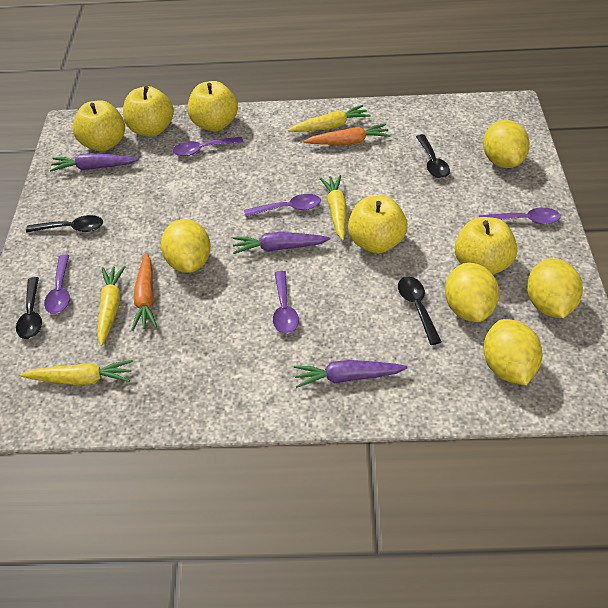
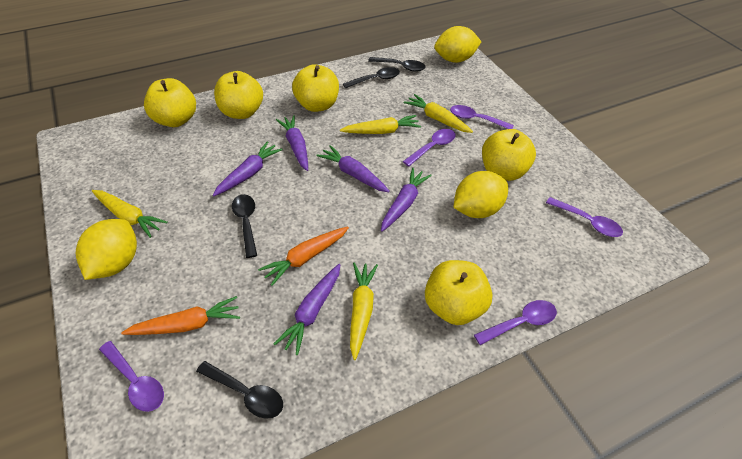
purple carrot: [50,153,139,172] [232,232,330,254] [294,360,408,388] = 3 -> [213,141,283,196] [274,264,340,355] [276,115,308,171] [316,145,390,192] [381,168,432,232] = 5
yellow lemon: [161,219,211,273] [445,263,499,322] [483,120,530,168] [483,319,542,385] [527,258,583,318] = 5 -> [76,219,137,280] [434,26,481,63] [453,171,508,218] = 3

